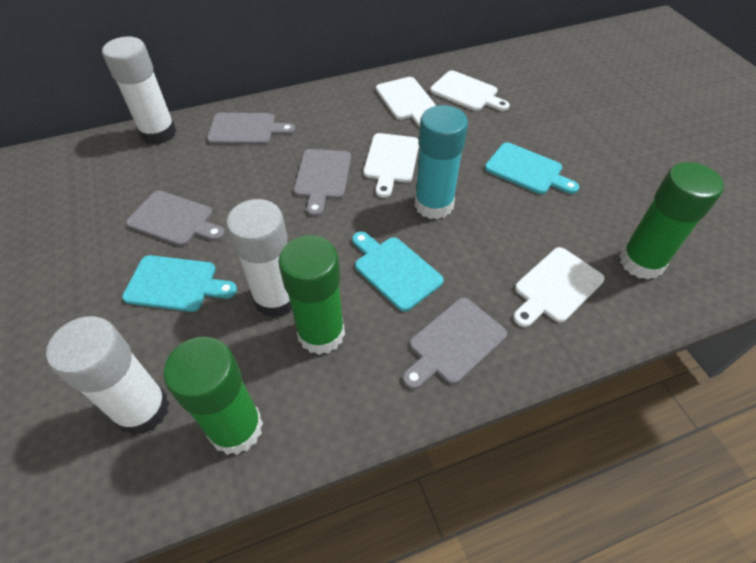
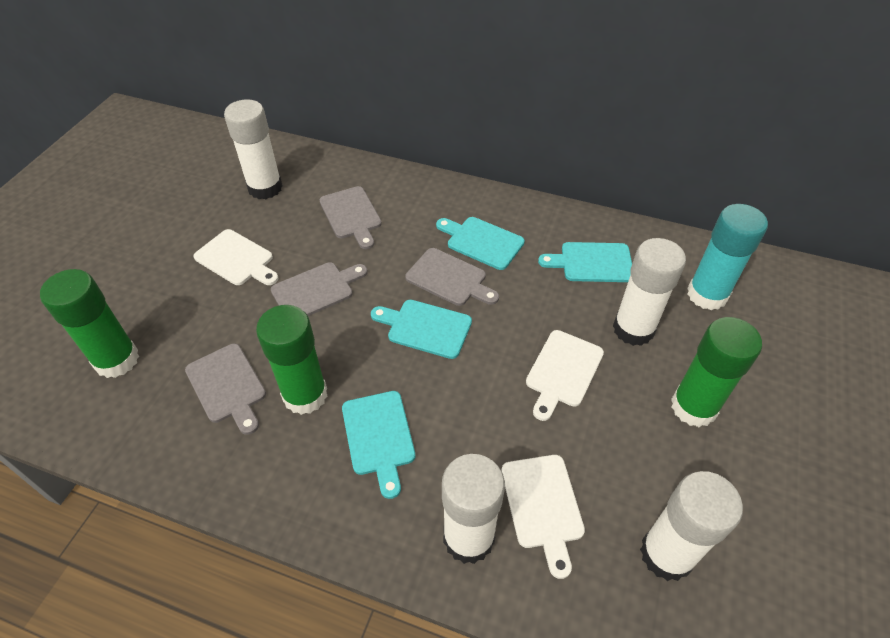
turquoise cutting board: [122,255,237,312] [352,231,444,312] [485,142,579,194] = 3 -> [342,391,415,499] [371,300,472,359] [436,217,525,270] [538,242,632,282] = 4
white cutting board: [363,133,419,198] [376,77,436,127] [430,71,510,111] [513,247,605,327] = 4 -> [193,229,278,285] [502,455,585,579] [526,330,604,421] = 3
white glue stick: [46,316,169,435] [102,37,177,145] [226,199,292,318] = 3 -> [224,99,283,199] [442,454,505,564] [613,238,686,346] [640,471,743,581] = 4

